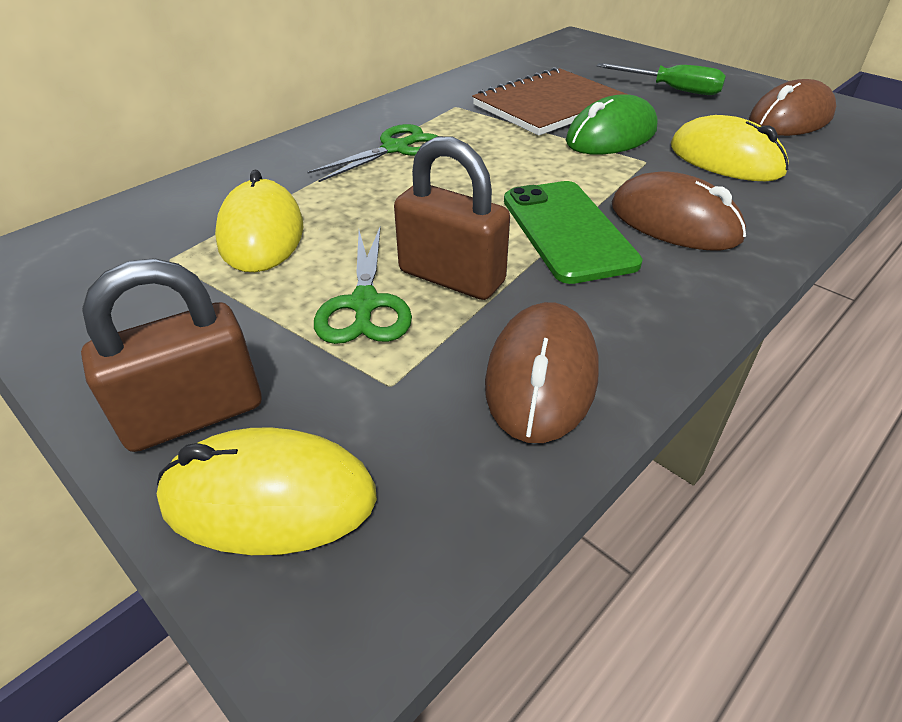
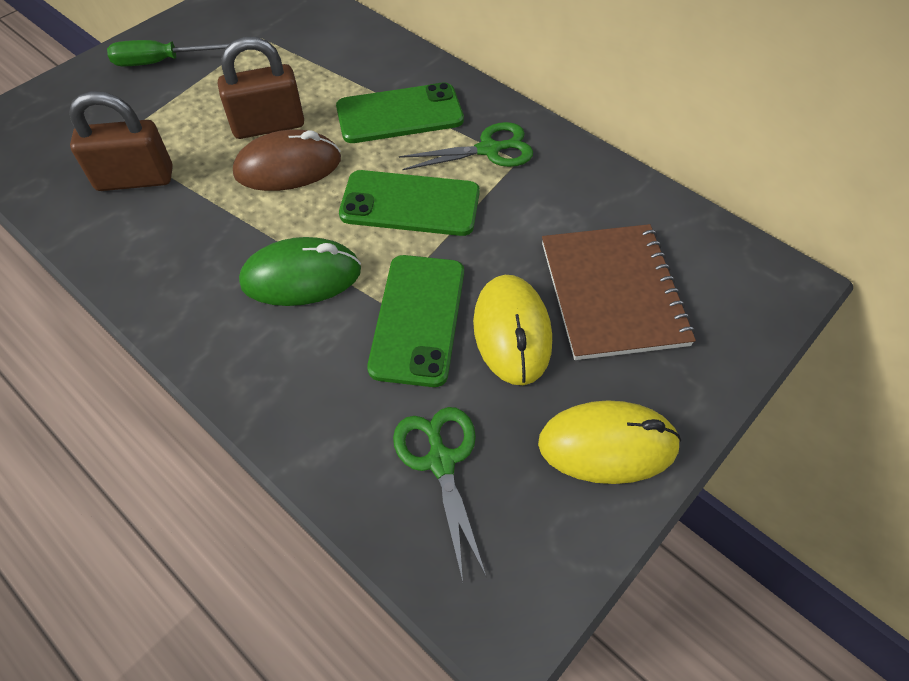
brown mouse: [485,302,599,443] [612,172,746,250] [749,79,836,136] = 3 -> [233,129,341,191] = 1
green phone: [504,181,643,284] = 1 -> [336,82,464,143] [339,170,480,236] [367,255,464,387] = 3
yellow mouse: [156,427,377,555] [215,170,304,272] [671,115,789,181] = 3 -> [473,275,552,385] [538,400,681,484] = 2

